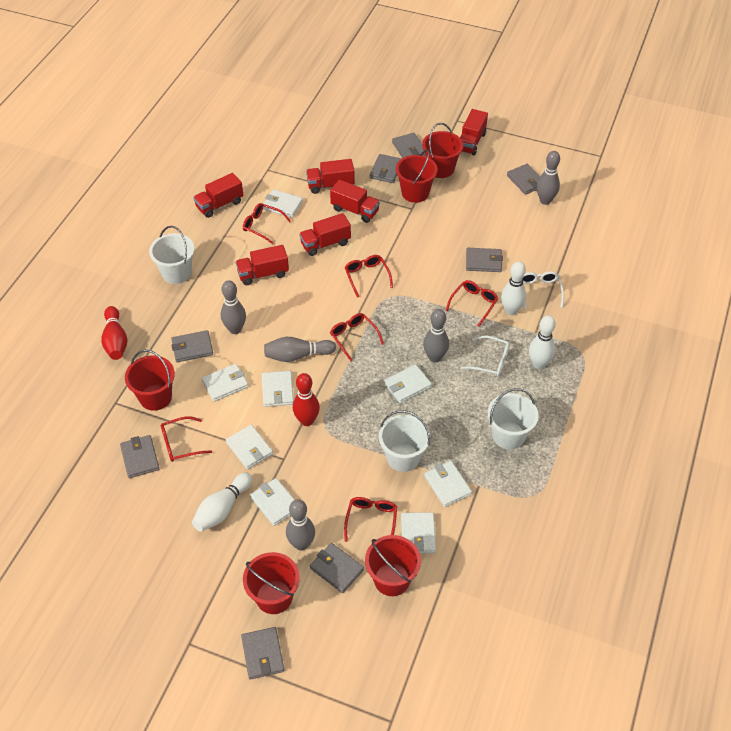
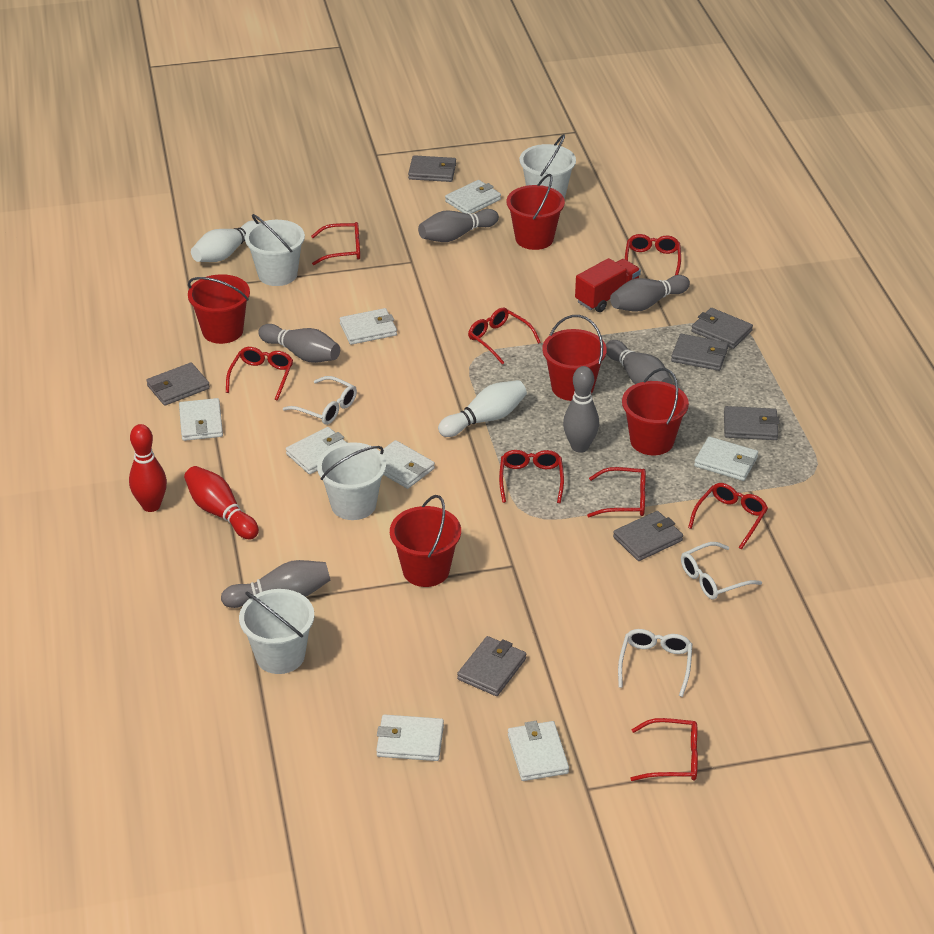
grey bowling pin: [221,280,246,334] [264,337,336,362] [286,499,315,551] [423,309,449,363] [537,151,560,205] = 5 -> [221,560,330,608] [258,324,340,363] [418,209,499,242] [563,366,599,453] [606,340,672,384] [610,275,690,312] = 6
grey wallet: [120,435,160,478] [171,330,213,362] [241,627,284,680] [310,543,364,593] [370,154,402,183] [392,133,425,158] [466,248,503,272] [507,164,540,195] = 8 -> [146,363,210,406] [408,155,456,182] [457,636,526,696] [613,511,683,561] [671,334,729,371] [691,308,753,349] [724,406,780,440] = 7
red glasses: [161,416,212,462] [243,203,291,244] [330,313,384,361] [344,497,397,542] [345,255,393,298] [445,280,498,327] = 6 -> [226,347,293,400] [311,222,360,265] [468,308,541,365] [499,450,564,503] [587,467,646,517] [625,234,681,275] [630,718,698,781] [688,483,768,550] = 8
red truck: [193,173,243,218] [236,245,289,285] [299,213,351,256] [306,159,355,194] [330,180,380,223] [460,109,488,155] = 6 -> [575,258,641,312] = 1
white bowling pin: [192,472,252,532] [501,261,526,315] [529,315,556,369] = 3 -> [191,220,260,262] [438,380,527,437] = 2
white bucket: [149,226,195,284] [379,410,430,472] [487,388,539,450] = 3 -> [239,589,314,674] [245,214,305,286] [317,442,386,520] [520,134,576,200] = 4
white glasses: [461,336,510,376] [523,271,564,310] = 2 -> [283,376,357,425] [618,629,692,697] [681,542,762,599] = 3

